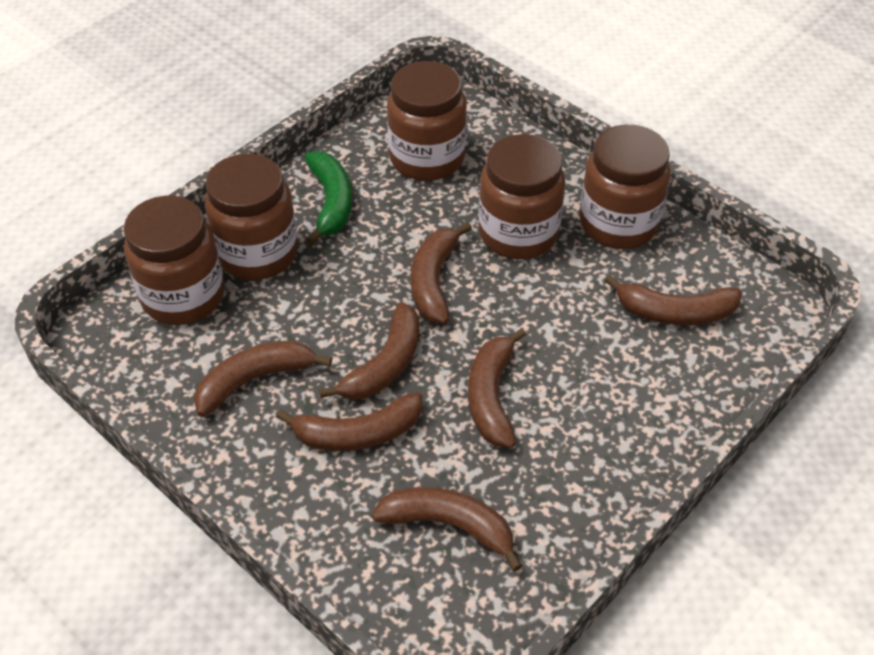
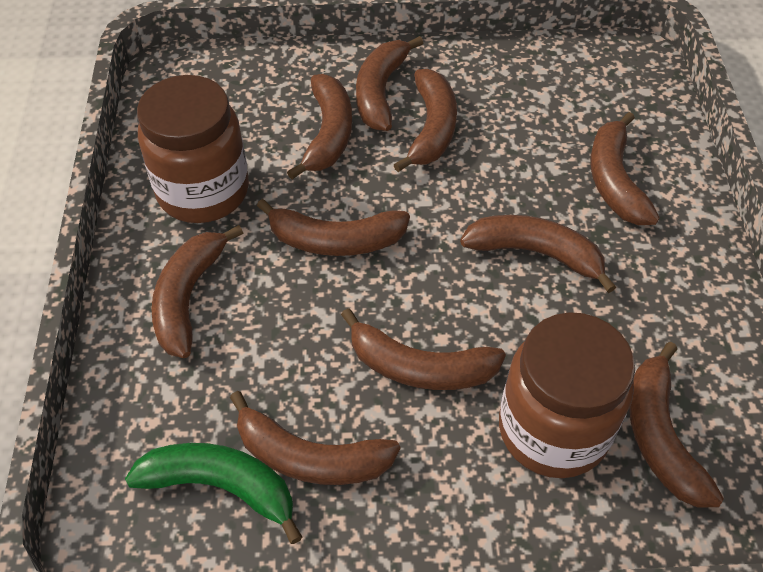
brown banana: [194,340,332,417] [276,392,422,451] [319,302,419,400] [372,487,523,571] [411,222,472,324] [468,328,526,448] [605,275,742,326] = 7 -> [151,225,243,358] [230,391,400,485] [257,199,410,256] [287,74,352,179] [341,308,506,390] [356,36,423,131] [394,69,457,172] [460,215,616,293] [590,112,660,225] [629,342,724,508] = 10
brown jar: [124,196,224,325] [205,154,298,280] [387,61,467,181] [478,134,565,259] [579,125,671,249] = 5 -> [137,75,249,223] [499,312,635,478] = 2

